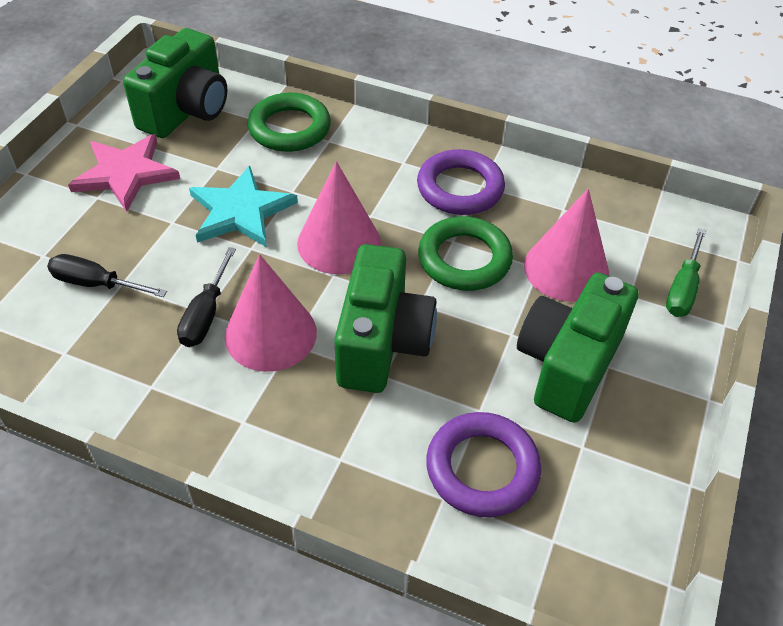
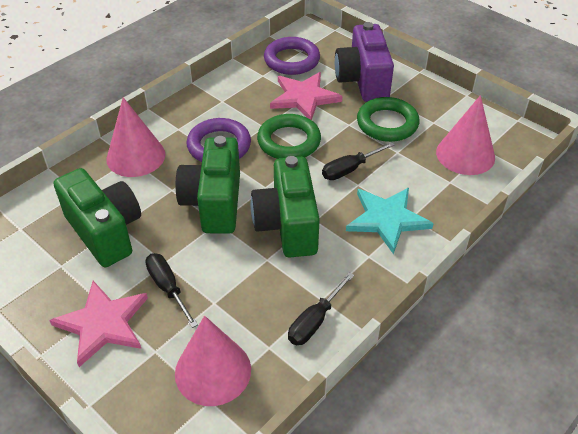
black screwdriver: [47,254,167,297] [177,247,236,347] = 2 -> [145,253,198,328] [288,272,354,345] [322,142,394,180] = 3
green screwdriver: [666,228,706,317] = 1 -> none = 0
pink star: [68,134,180,212] = 1 -> [49,281,148,367] [270,72,342,120] = 2
purple camera: none = 0 -> [335,22,394,102] = 1

